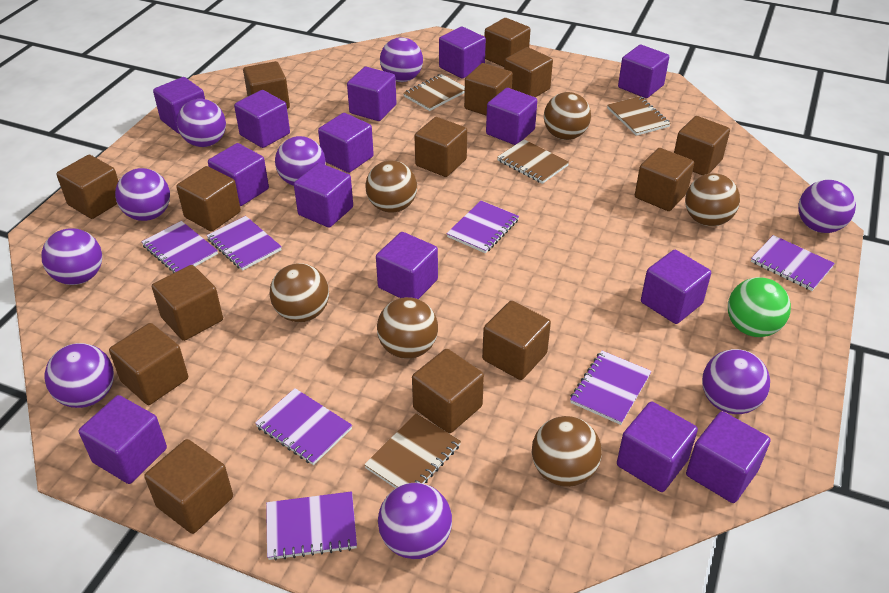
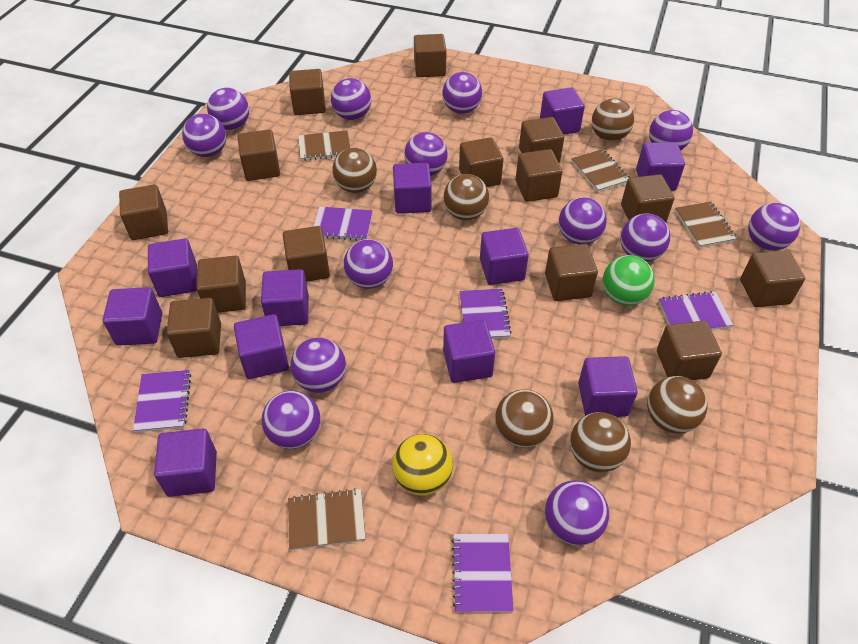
purple ball: [41,228,102,285] [44,343,114,408] [115,168,170,221] [177,99,226,147] [275,136,326,186] [378,483,452,559] [380,37,423,82] [702,349,770,414] [798,180,856,233] = 9 -> [182,114,226,157] [207,88,249,130] [261,391,321,449] [290,338,346,393] [331,78,371,120] [344,239,393,289] [404,132,448,176] [442,72,482,114] [545,480,609,546] [559,197,607,244] [620,213,670,262] [649,110,693,151] [748,203,800,251] = 13
purple cube: [79,395,167,484] [153,77,205,134] [208,143,269,206] [234,90,290,148] [294,163,353,228] [318,113,374,173] [347,67,396,121] [376,232,438,299] [439,27,486,79] [486,88,537,145] [617,402,698,492] [618,45,669,98] [641,250,711,324] [686,411,771,503] = 14 -> [103,287,162,346] [148,238,197,297] [154,428,217,497] [234,314,289,379] [261,269,309,326] [393,163,432,214] [443,320,495,383] [480,228,529,285] [540,87,585,135] [578,356,638,417] [636,142,685,191] = 11
purple notebook: [141,221,218,273] [206,216,282,271] [255,388,352,465] [266,491,357,561] [447,201,519,253] [570,351,652,425] [751,235,835,291] = 7 -> [133,370,191,433] [313,207,373,241] [452,534,513,613] [459,289,512,339] [658,291,733,330] = 5
yellow ball: none = 0 -> [392,434,453,496] = 1

